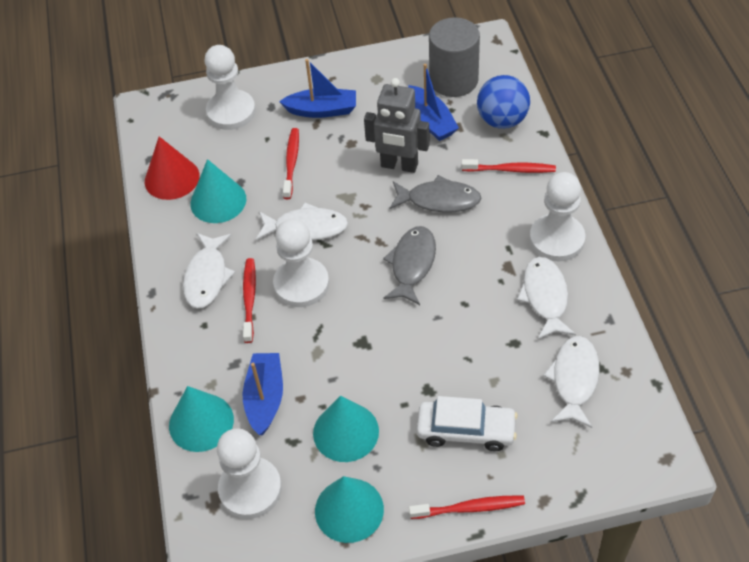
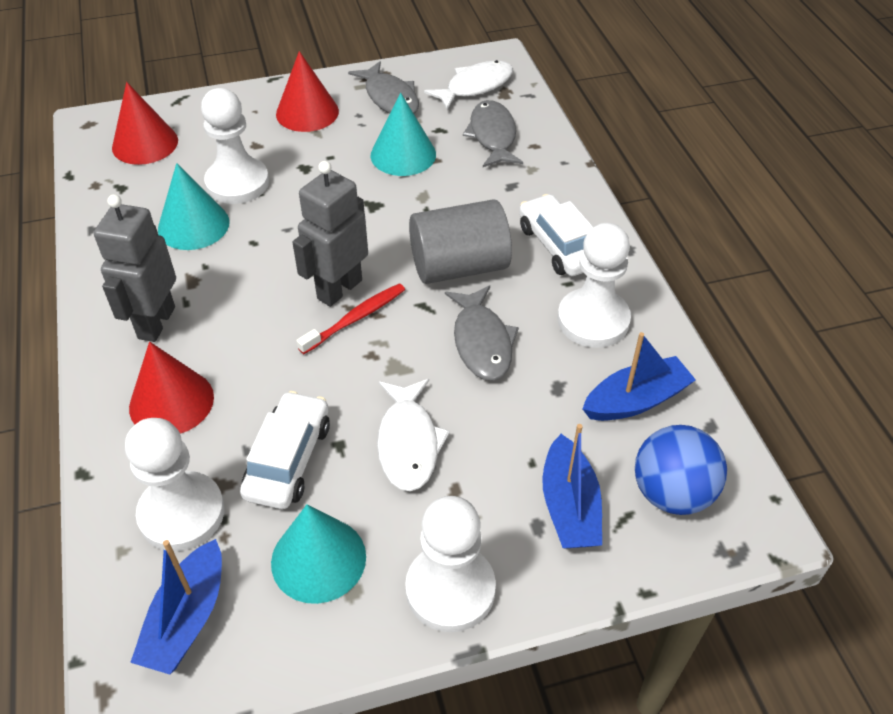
grey fish: [383,226,436,305] [390,175,481,213] = 2 -> [348,61,419,114] [445,286,519,381] [463,100,523,167] = 3
grey robot: [364,78,430,173] = 1 -> [94,194,176,342] [292,161,368,307] = 2
red cone: [145,136,200,200] = 1 -> [112,82,178,165] [129,342,214,434] [276,51,339,132] = 3
red toothbrush: [243,258,256,343] [283,128,299,199] [409,496,525,519] [462,159,556,173] = 4 -> [296,283,405,354] = 1
turquoise cone: [169,386,234,452] [190,159,246,223] [313,396,379,462] [315,476,384,543] = 4 -> [158,163,229,250] [271,504,366,604] [371,93,436,176] = 3
white car: [417,396,518,451] = 1 -> [240,391,330,509] [519,194,593,276] = 2
white fish: [183,233,235,309] [256,202,348,240] [517,257,576,339] [543,336,600,428] = 4 -> [377,379,450,491] [424,60,513,110] = 2

